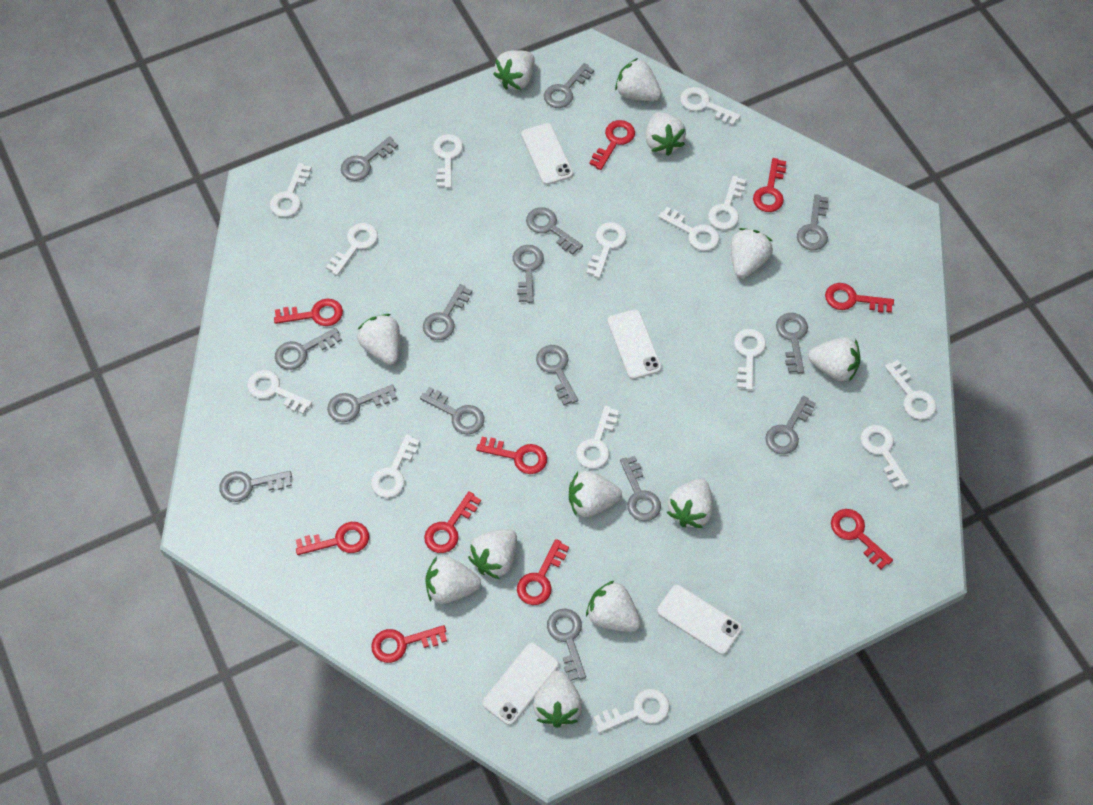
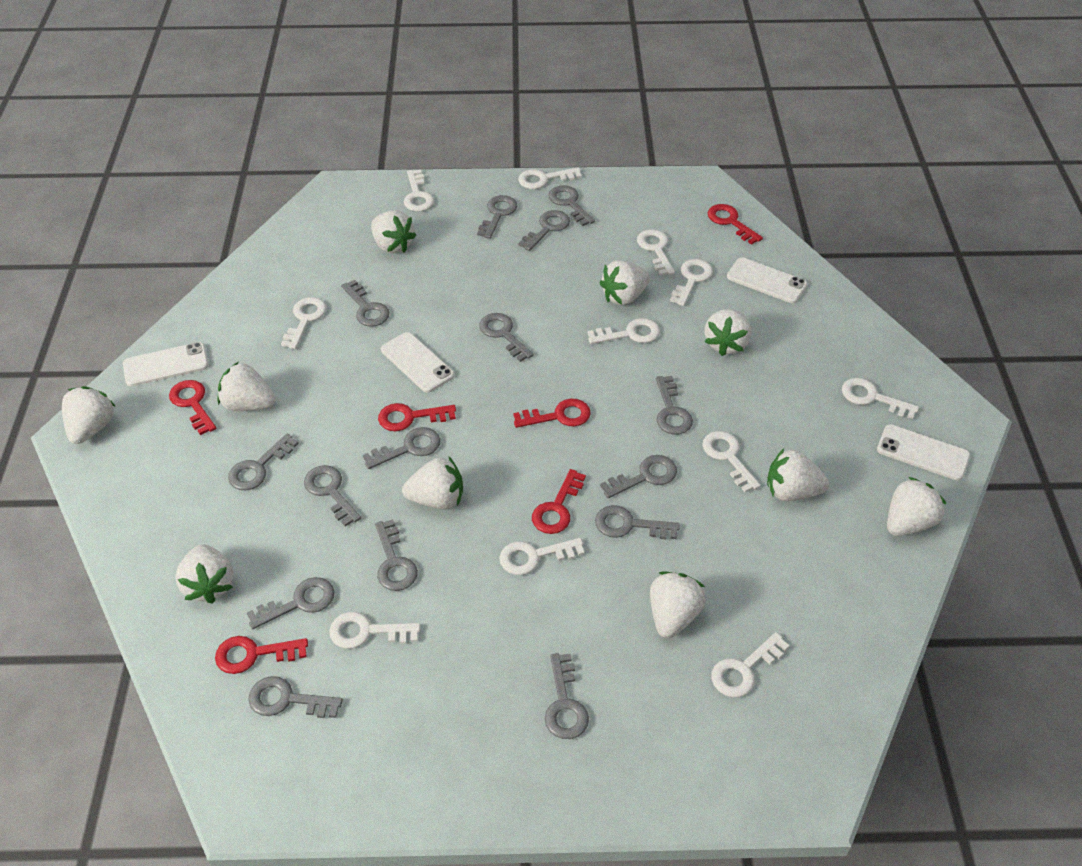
red key: [274,299,343,326] [296,522,369,555] [371,625,447,663] [424,491,481,553] [476,437,547,474] [517,539,569,605] [589,120,635,170] [753,158,786,212] [825,283,894,313] [831,509,893,569] = 10 -> [169,380,217,435] [215,636,308,674] [378,403,456,431] [513,399,591,428] [532,469,586,534] [708,204,763,245] = 6
white key: [247,370,312,414] [270,163,312,217] [326,223,378,276] [371,435,420,498] [433,134,463,188] [576,406,619,469] [586,222,627,278] [594,689,670,733] [658,207,719,251] [680,87,741,125] [708,175,746,230] [734,329,766,390] [860,425,909,488] [885,360,936,420] = 14 -> [281,297,326,349] [329,612,420,649] [404,169,434,212] [499,538,585,575] [518,167,582,189] [588,318,660,344] [637,229,675,276] [670,259,713,306] [702,431,761,492] [711,632,790,697] [842,378,919,419] = 11
white strawberry: [357,314,400,365] [425,556,481,604] [468,529,517,579] [493,50,535,90] [533,670,582,728] [569,471,622,517] [586,580,641,632] [615,58,661,101] [646,112,686,156] [666,479,713,528] [731,228,773,278] [808,337,860,382] = 12 -> [62,386,116,444] [175,544,234,604] [217,362,276,411] [371,210,417,253] [402,456,463,509] [600,260,650,305] [650,572,706,638] [704,309,751,356] [767,448,829,501] [887,477,946,536] = 10

